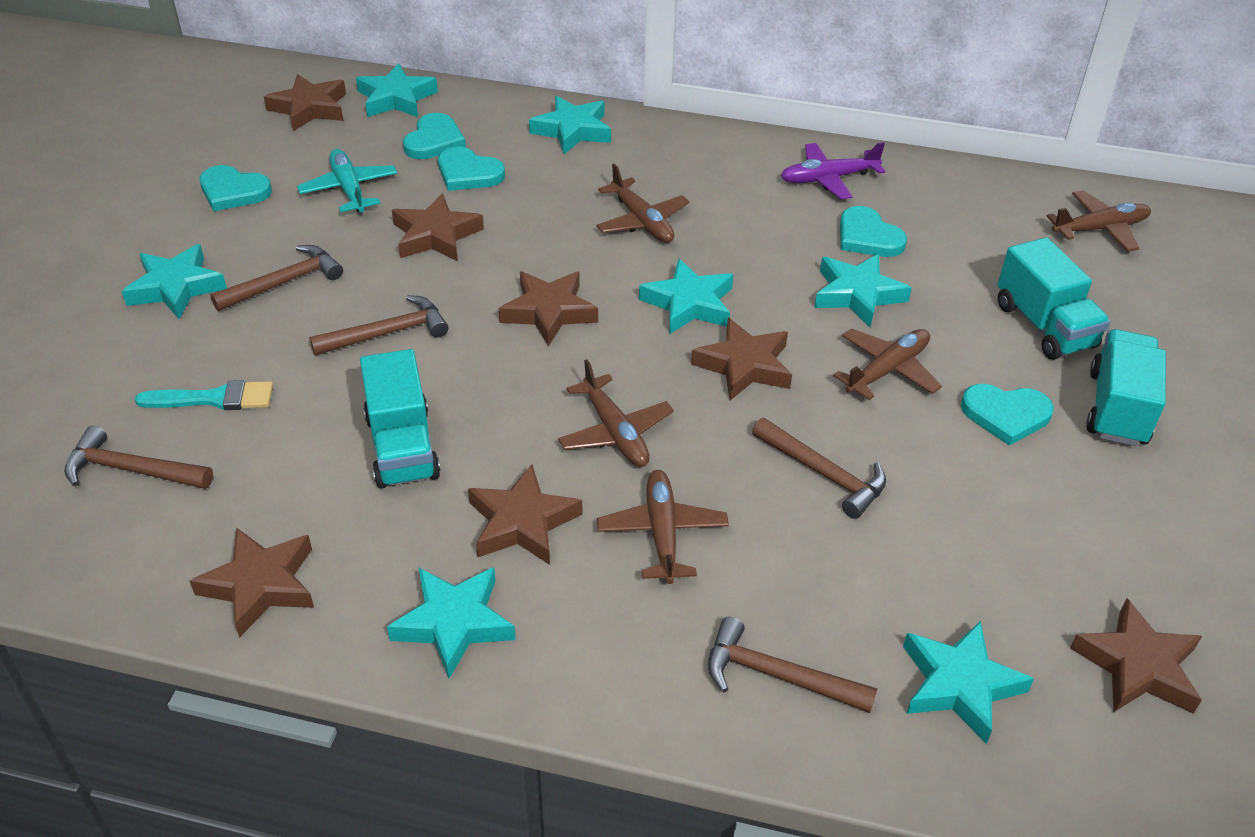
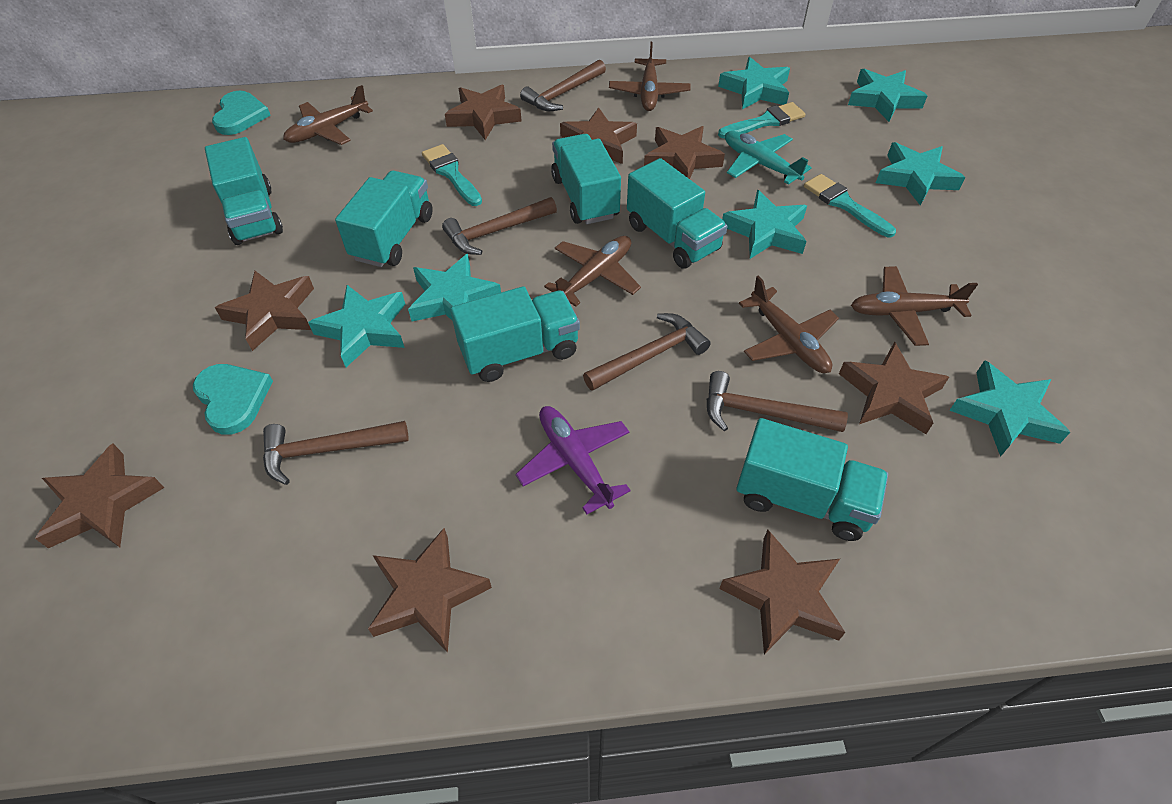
brown star: [190,528,314,638] [264,74,346,131] [392,193,484,261] [468,464,582,565] [499,271,598,346] [691,318,792,400] [1070,598,1202,714] = 7 -> [35,443,164,548] [215,271,314,351] [368,528,492,653] [445,84,522,140] [560,107,637,164] [644,126,725,179] [719,530,845,654] [839,342,949,434] = 8
turquoise brush: [135,380,273,410] = 1 -> [422,144,482,206] [718,102,806,138] [804,174,896,237] = 3
turquoise heart: [200,165,272,211] [403,113,466,159] [438,146,505,191] [840,206,907,257] [961,384,1054,446] = 5 -> [193,364,273,435] [212,91,271,135] = 2
turquoise truck: [360,349,440,488] [998,237,1111,360] [1086,329,1166,446] = 3 -> [205,137,283,245] [335,171,433,267] [450,286,580,382] [551,134,621,224] [627,158,727,269] [737,418,888,541] = 6

